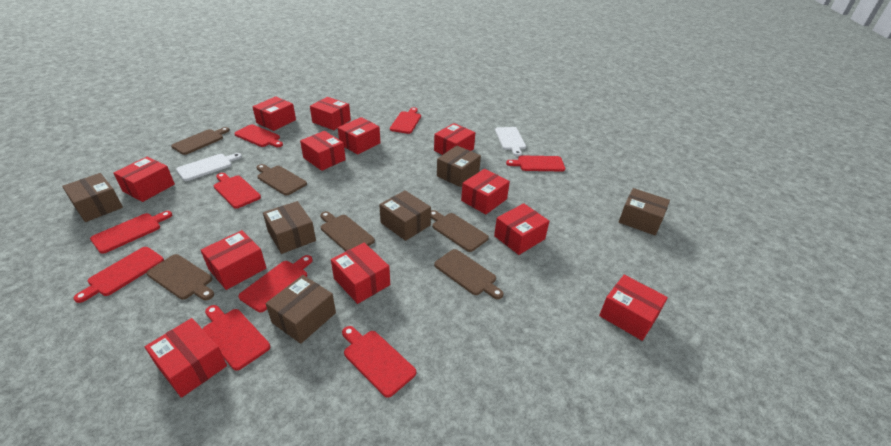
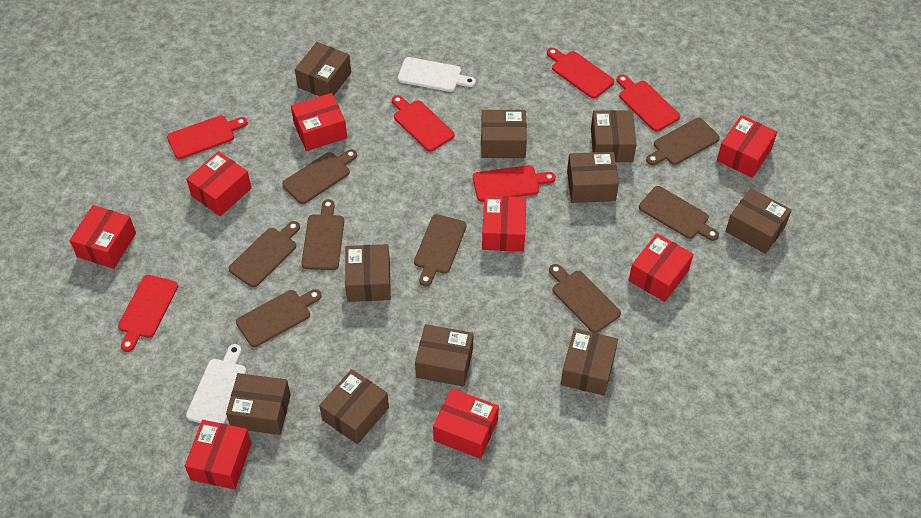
brown box: [62,173,123,222] [263,201,316,254] [265,275,336,344] [379,190,431,241] [437,145,481,187] [619,188,670,236] = 6 -> [226,373,291,435] [295,42,351,96] [319,369,389,444] [345,244,391,302] [415,324,473,386] [481,110,527,158] [561,328,618,396] [567,152,619,203] [591,110,637,162] [725,188,792,254] = 10
brown cutting board: [147,254,214,300] [171,127,230,155] [256,164,307,196] [320,211,375,251] [431,210,489,252] [434,249,503,299] = 6 -> [228,221,300,287] [236,289,322,347] [282,149,357,204] [301,199,344,270] [414,214,467,287] [549,264,621,333] [639,186,719,241] [646,118,720,165] = 8
red box: [113,156,175,202] [145,318,227,398] [201,230,266,290] [252,96,296,131] [300,131,346,171] [310,97,351,130] [331,243,390,304] [338,117,380,155] [434,123,475,155] [461,169,510,214] [494,203,549,255] [599,275,668,341] = 12 -> [70,205,136,269] [185,420,252,490] [186,151,252,216] [291,93,347,151] [433,388,499,459] [482,196,526,252] [629,233,694,302] [717,115,777,178] = 8
red cutting board: [73,247,164,303] [90,211,172,254] [203,305,270,371] [214,173,261,209] [234,124,283,147] [238,255,313,312] [342,326,416,398] [390,107,421,134] [506,156,565,171] = 9 -> [118,275,178,352] [167,115,248,159] [392,95,454,152] [473,165,556,202] [547,48,614,99] [617,75,680,132] = 6

